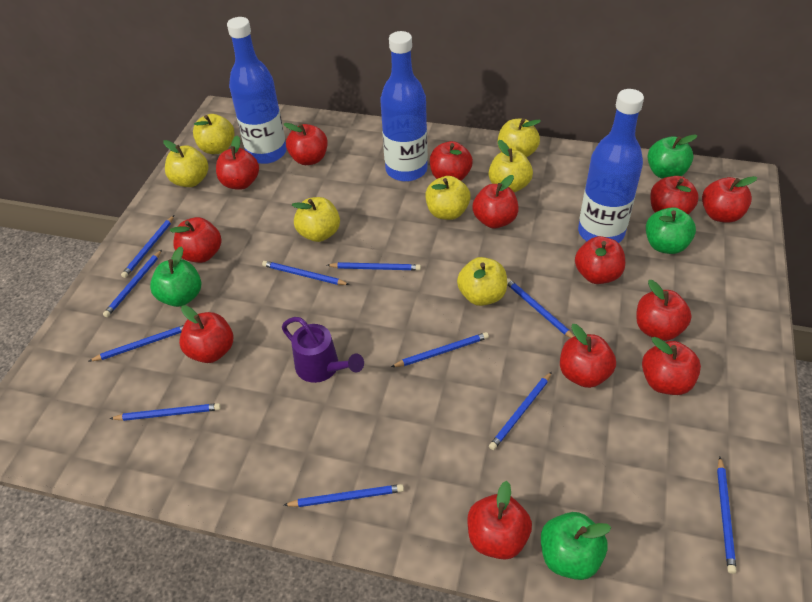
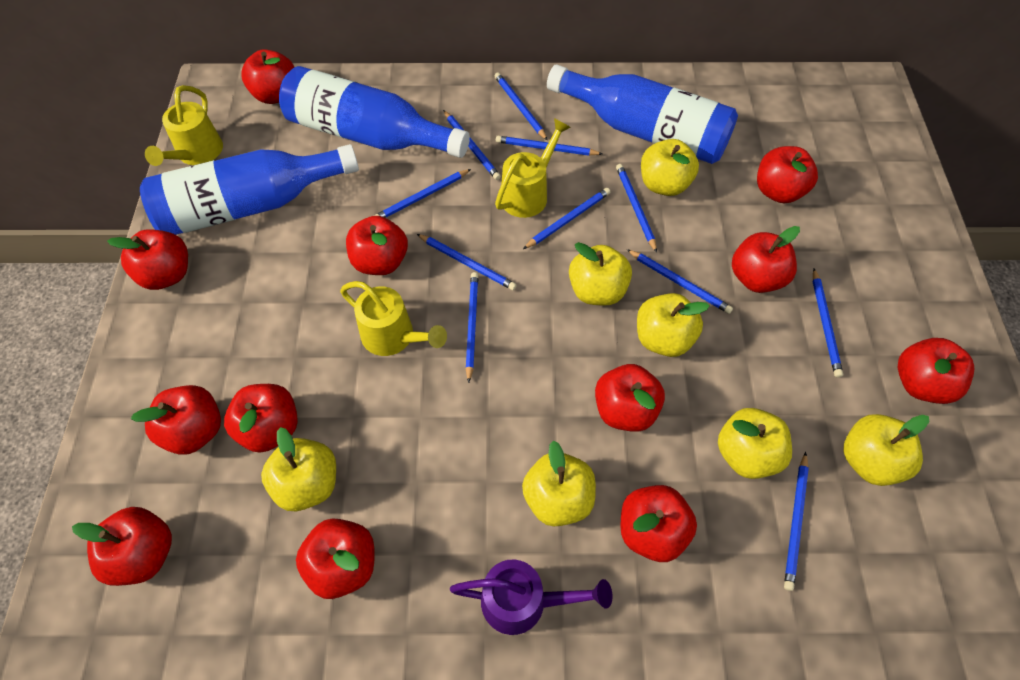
green apple: [150,246,201,307] [541,512,611,580] [646,207,696,254] [648,134,698,179] = 4 -> none = 0
red apple: [170,217,221,263] [179,305,233,363] [216,135,259,190] [284,123,328,165] [430,141,473,181] [467,481,532,560] [472,175,519,228] [560,324,616,388] [575,236,625,284] [636,280,692,341] [642,337,701,395] [650,176,699,214] [702,176,757,223] = 13 -> [72,507,172,586] [107,229,188,290] [131,385,221,455] [224,384,298,453] [241,49,294,104] [296,518,374,599] [346,216,408,275] [595,364,665,432] [620,485,697,562] [732,226,800,293] [757,146,818,203] [898,338,974,404] = 12
yellow watering can: none = 0 -> [145,85,223,166] [340,281,447,356] [495,118,571,218] = 3

